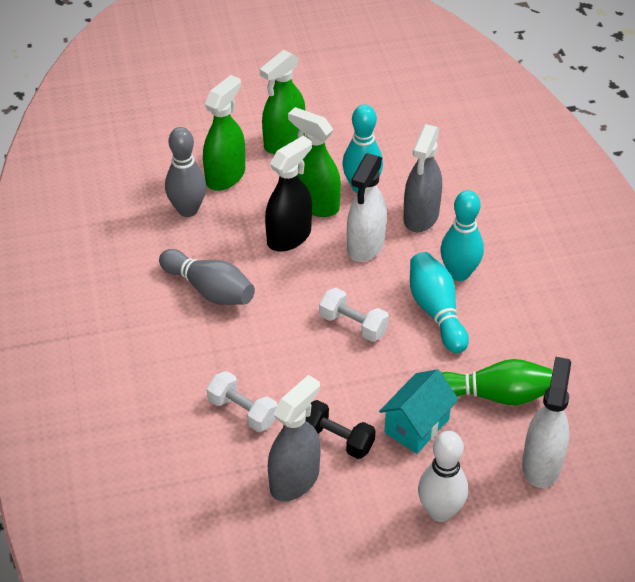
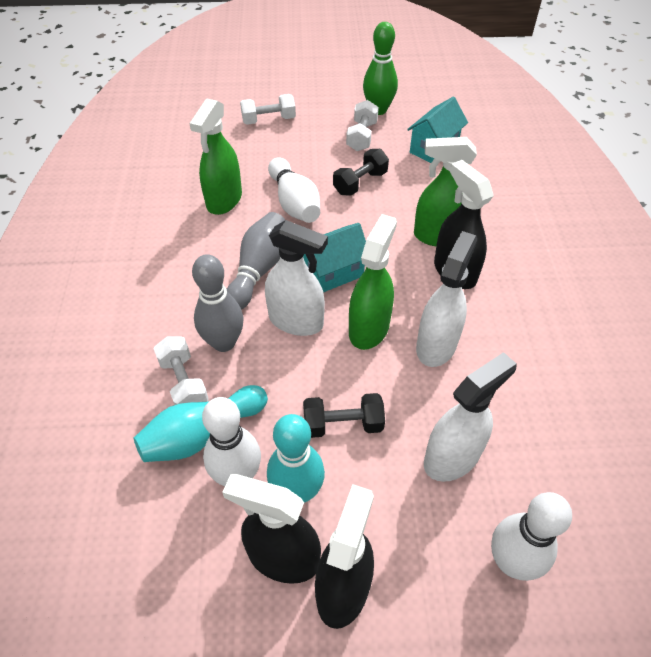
black dumbbell: [305,400,375,459] = 1 -> [303,393,385,438] [333,149,389,196] = 2
black spray bottle: [265,136,312,252] = 1 -> [222,474,321,584] [315,484,374,629] [434,160,494,289] = 3
grey spray bottle: [268,375,321,501] [403,124,442,232] = 2 -> none = 0
turquoise bowling pin: [342,104,383,193] [410,252,469,353] [441,190,484,281] = 3 -> [134,385,268,462] [267,414,325,503] = 2
turquoise house: [379,369,458,454] = 1 -> [303,223,366,292] [407,97,468,163] = 2
white bowling pin: [418,431,468,522] = 1 -> [202,397,261,486] [268,157,320,223] [491,492,572,581] = 3
white dumbbell: [207,371,278,432] [319,288,389,342] = 2 -> [153,337,209,405] [240,94,296,125] [346,100,379,151] = 3
white spray bottle: [347,153,387,262] [522,357,571,488] = 2 -> [265,220,328,336] [416,231,477,367] [424,352,517,482] = 3

